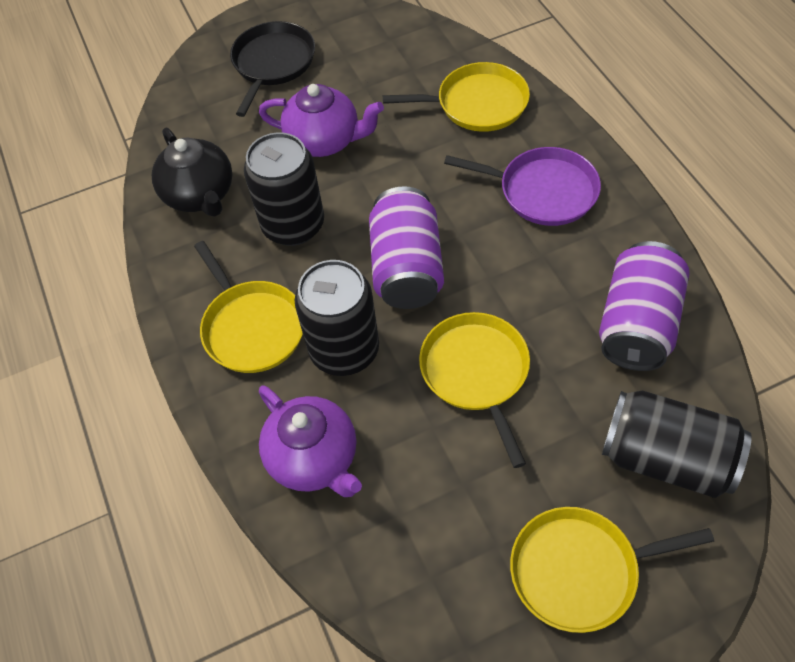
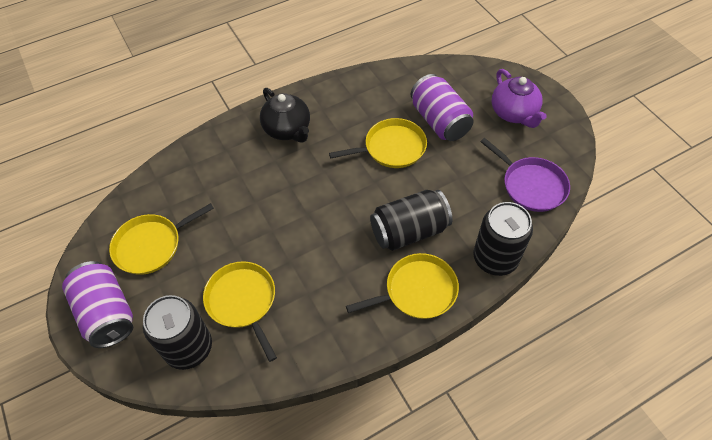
black pan: [230,21,315,117] = 1 -> none = 0
purple teapot: [259,84,384,157] [259,386,362,497] = 2 -> [492,69,547,128] = 1

